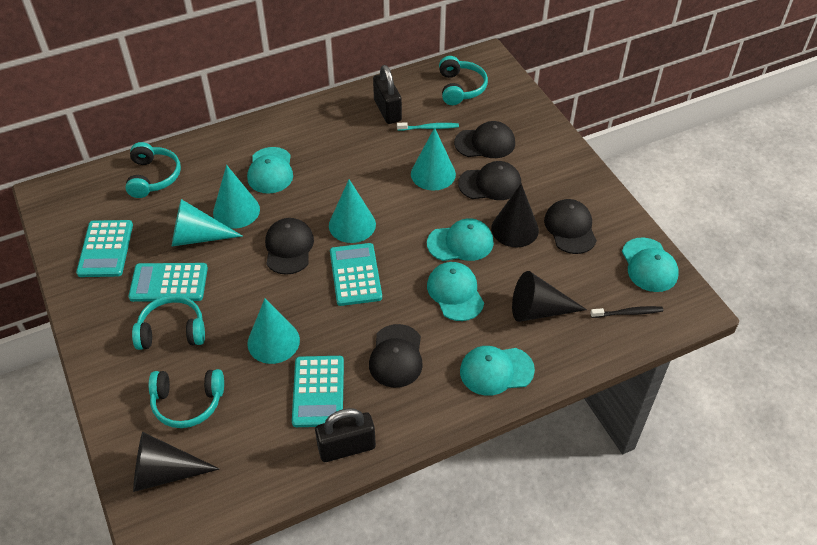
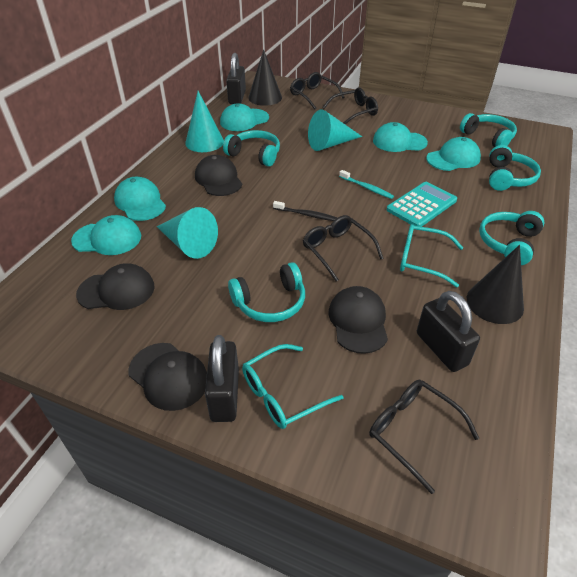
black cap: [265,218,314,275] [369,324,423,388] [454,121,515,158] [458,161,521,200] [544,199,597,254] = 5 -> [76,263,155,310] [129,343,207,411] [195,155,242,196] [329,286,388,354] = 4
black cone: [133,432,220,492] [491,183,539,248] [512,271,587,322] = 3 -> [248,49,282,106] [467,245,524,324] = 2
black glasses: none = 0 -> [290,72,344,110] [303,215,384,281] [322,87,378,124] [369,380,479,494] = 4
black padlock: [315,408,376,462] [373,65,402,124] = 2 -> [205,335,239,422] [226,53,246,104] [417,291,480,372] = 3
turquoise calculator: [76,220,133,277] [128,263,208,302] [292,356,344,427] [330,243,382,306] = 4 -> [387,182,457,227] = 1
turquoise cone: [172,199,243,247] [213,165,260,229] [247,299,300,364] [329,179,376,243] [411,128,456,191] = 5 -> [157,207,218,259] [185,91,224,152] [308,109,362,151] = 3
turquoise glasses: none = 0 -> [242,344,344,429] [400,224,463,287] = 2
turquoise headphones: [125,142,181,198] [132,295,205,350] [148,369,224,428] [439,56,488,105] = 4 -> [223,130,280,167] [228,262,305,322] [460,113,517,147] [479,211,544,265] [489,145,541,191] = 5

